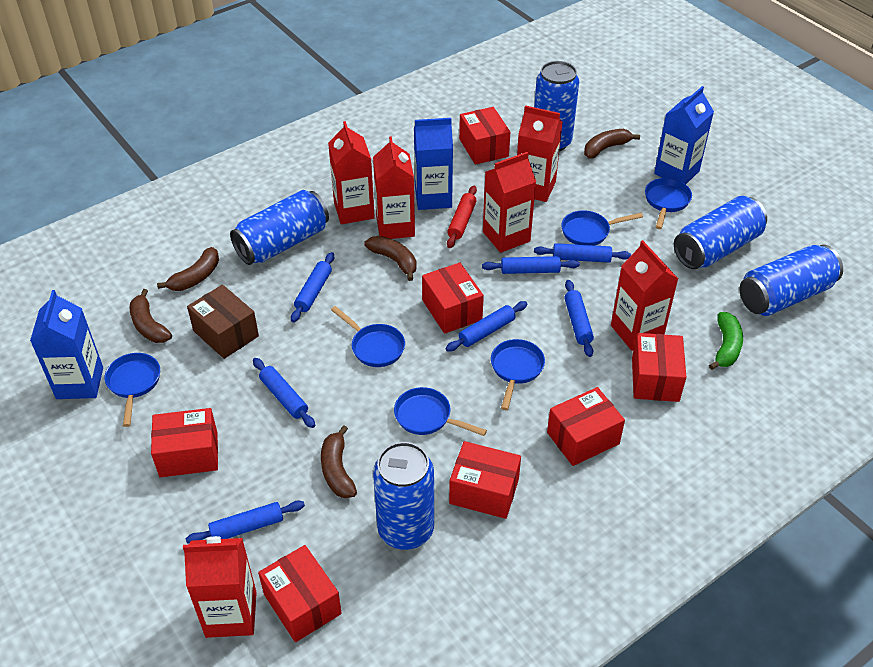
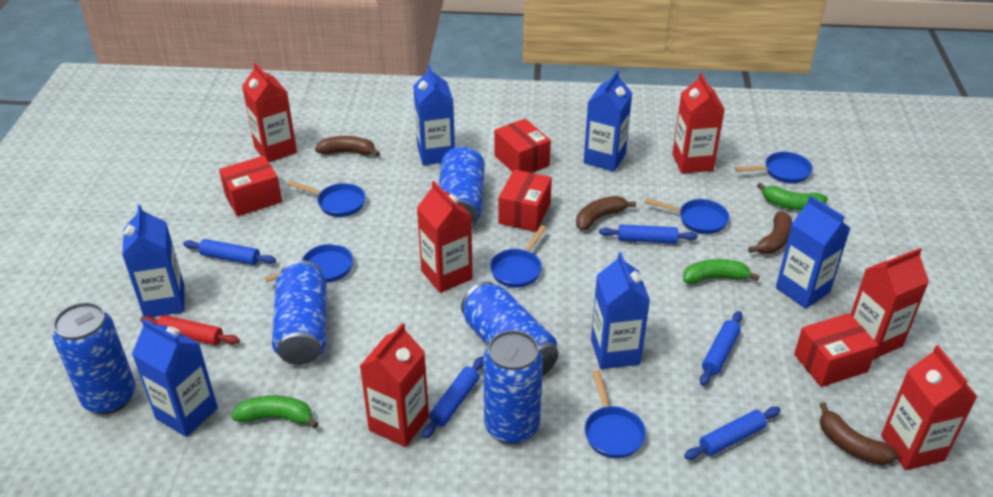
blue carton: [30,290,103,399] [414,118,453,210] [654,86,714,184] = 3 -> [122,205,185,317] [132,318,218,437] [413,65,455,165] [584,70,632,172] [591,252,650,369] [776,196,851,309] = 6
blue rolling pin: [186,501,305,544] [253,358,315,428] [291,252,334,322] [445,301,527,352] [482,256,580,274] [534,243,631,263] [564,280,594,357] = 7 -> [183,239,276,265] [422,356,483,439] [599,224,698,244] [684,406,780,460] [700,311,742,386] = 5
brown banana: [130,289,172,343] [157,247,219,291] [321,425,357,498] [364,236,417,281] [584,129,640,158] = 5 -> [315,136,380,157] [576,196,636,230] [748,211,793,254] [819,402,899,465] = 4
brown box: [187,285,259,359] = 1 -> none = 0
green banana: [709,312,743,370] = 1 -> [232,395,318,429] [683,259,759,284] [757,183,828,210] = 3
red box: [151,408,218,477] [258,545,342,642] [422,263,484,334] [449,441,521,519] [459,107,510,165] [547,387,625,466] [632,333,686,402] = 7 -> [219,156,282,217] [494,119,551,173] [499,169,552,232] [794,313,878,387] = 4

